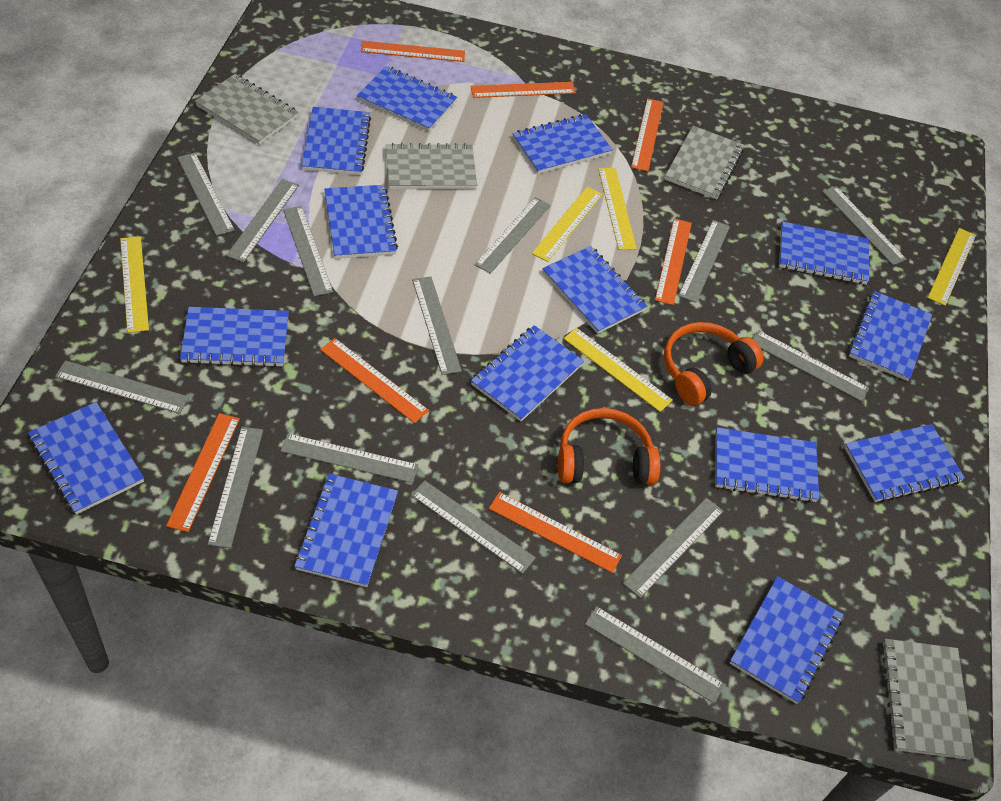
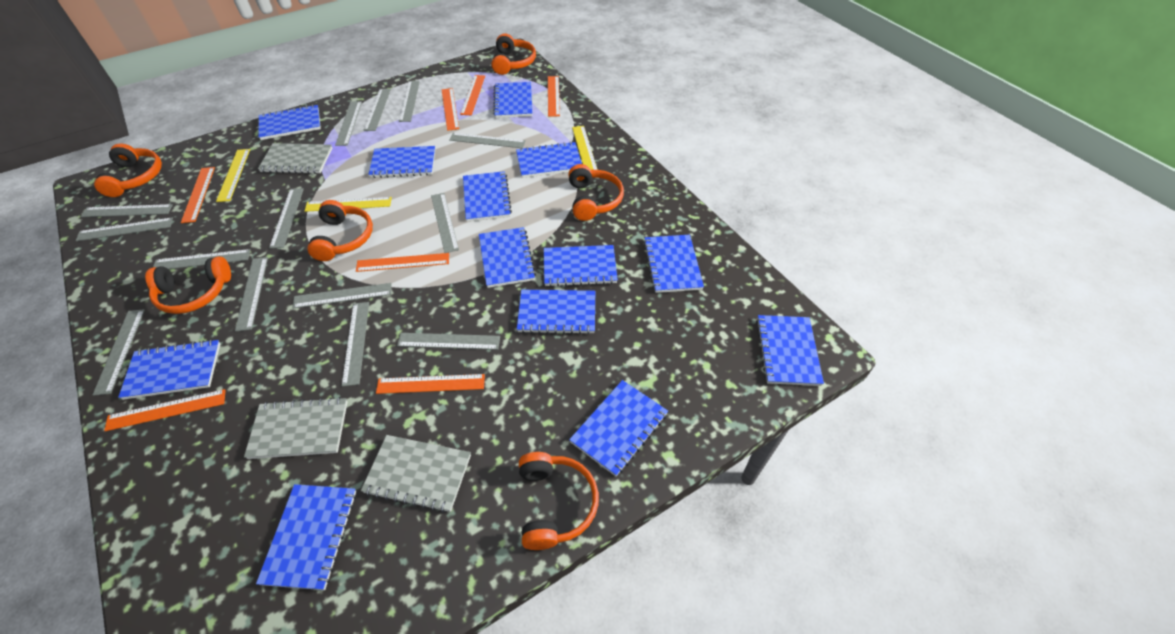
blue notebook: [28,402,144,515] [180,307,289,367] [294,474,398,587] [302,107,371,175] [324,185,398,259] [357,66,457,132] [471,325,584,421] [512,114,613,174] [542,246,647,334] [715,427,819,503] [730,576,844,704] [779,222,869,285] [844,424,965,502] [849,291,932,381] = 14 -> [118,339,221,400] [256,484,356,590] [259,105,321,140] [368,146,435,178] [463,171,512,222] [479,227,536,288] [493,82,532,118] [516,142,582,178] [517,290,595,334] [544,245,618,287] [569,380,668,476] [643,235,704,293] [756,315,824,386] = 13
grey notebook: [195,74,298,145] [386,143,477,189] [665,126,744,200] [881,639,974,760] = 4 -> [244,397,347,459] [258,143,332,174] [361,435,471,512] = 3
orange headphones: [558,408,660,485] [664,322,763,406] = 2 -> [94,143,162,197] [145,256,231,314] [307,200,373,261] [491,33,536,75] [519,452,599,550] [568,164,624,221] = 6
yellow ruler: [120,236,149,333] [532,186,603,262] [564,328,673,412] [598,168,637,250] [928,228,976,306] = 5 -> [216,149,250,202] [305,197,392,212] [572,126,598,170] = 3

